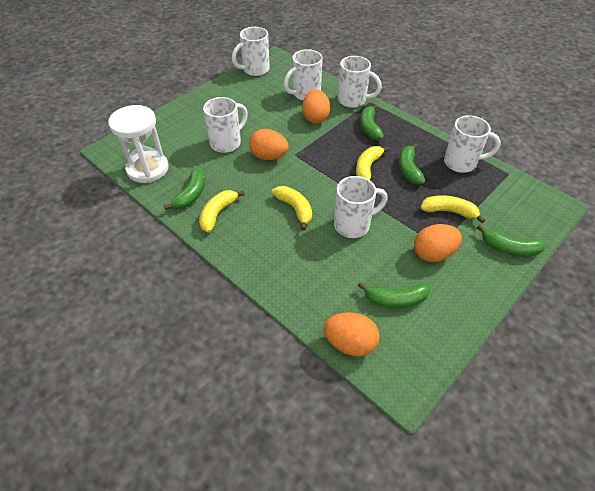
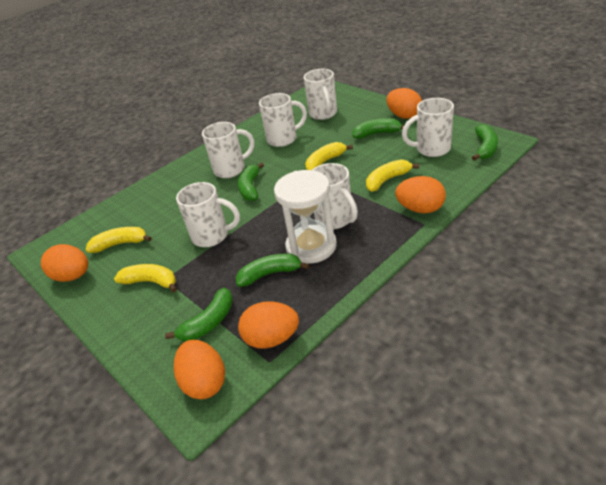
orange egg: [249,129,289,160] [302,89,330,123] [324,312,380,357] [414,224,462,262] = 4 -> [41,244,88,282] [174,340,225,399] [238,301,299,349] [386,88,422,119] [395,176,446,213] = 5

